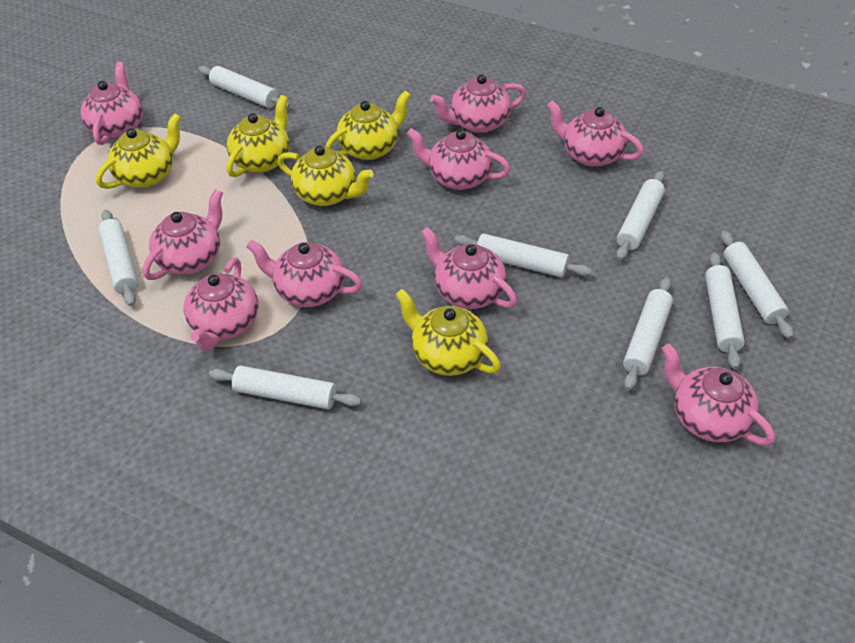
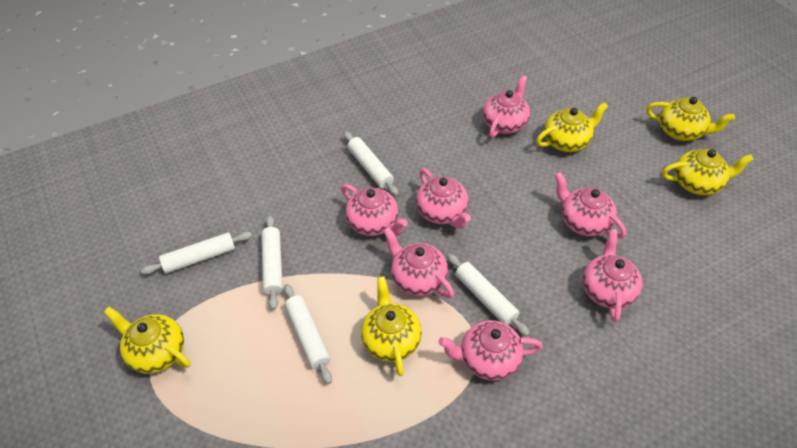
pink teapot: [81,62,143,145] [143,189,223,280] [184,258,258,351] [246,240,362,307] [407,128,511,190] [421,227,517,309] [430,74,526,133] [547,101,644,167] [662,344,775,446] = 9 -> [341,184,408,236] [383,227,454,298] [416,168,471,229] [438,320,543,381] [483,75,530,138] [555,172,626,238] [583,229,643,322] = 7
white rolling pin: [98,210,139,306] [198,66,290,108] [209,366,361,409] [454,233,592,278] [616,171,665,260] [623,277,673,390] [705,252,745,369] [720,230,793,339] = 8 -> [141,232,252,275] [261,216,283,310] [284,284,332,384] [344,131,399,196] [447,254,530,336] = 5

